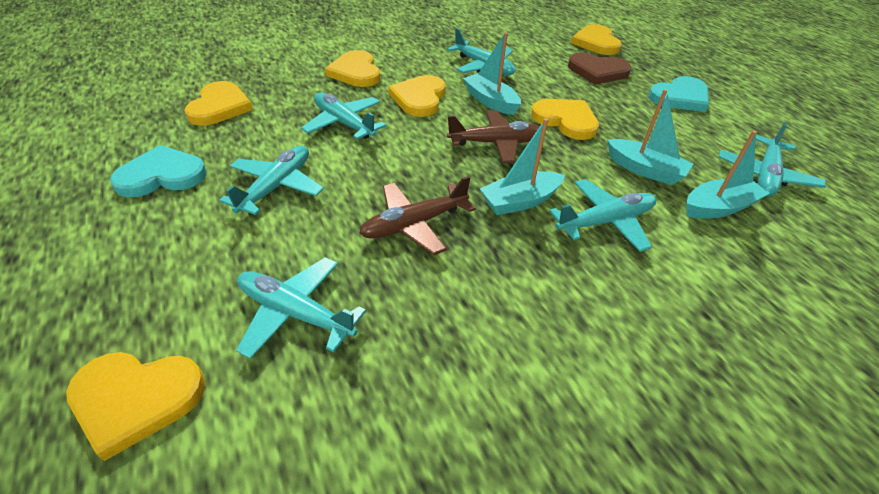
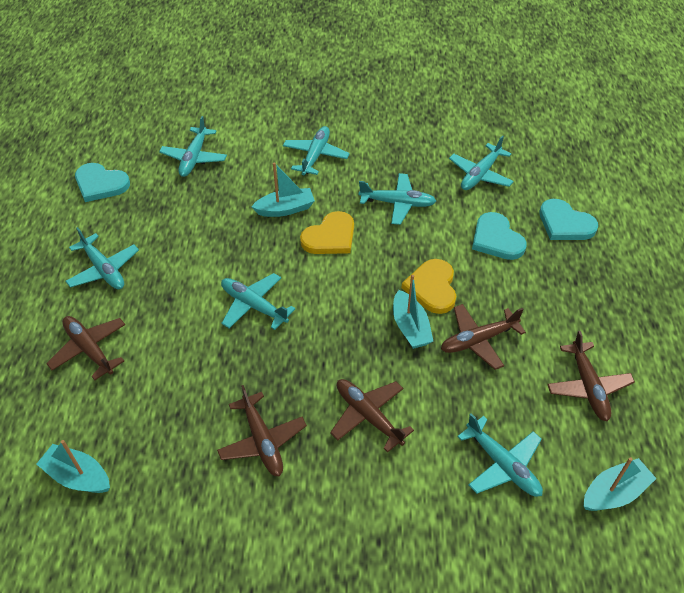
brown heart: [568,52,631,85] = 1 -> none = 0
brown plane: [359,176,476,255] [447,110,540,163] = 2 -> [46,316,125,380] [217,385,307,477] [330,379,414,453] [441,304,526,370] [547,331,635,421] = 5
turquoise heart: [110,145,207,197] [648,76,709,112] = 2 -> [75,163,130,202] [472,212,526,260] [539,199,598,240] = 3
turquoise plane: [219,145,324,215] [236,257,366,359] [301,92,386,140] [447,28,516,75] [549,179,656,252] [719,122,826,197] = 6 -> [65,227,139,289] [159,116,227,177] [221,273,295,330] [283,126,350,175] [359,173,436,225] [449,135,514,190] [457,413,543,497] = 7
yellow heart: [66,352,206,461] [184,81,253,126] [325,50,380,87] [388,75,446,117] [531,99,599,140] [571,24,622,55] = 6 -> [300,211,354,254] [402,259,456,314] = 2

